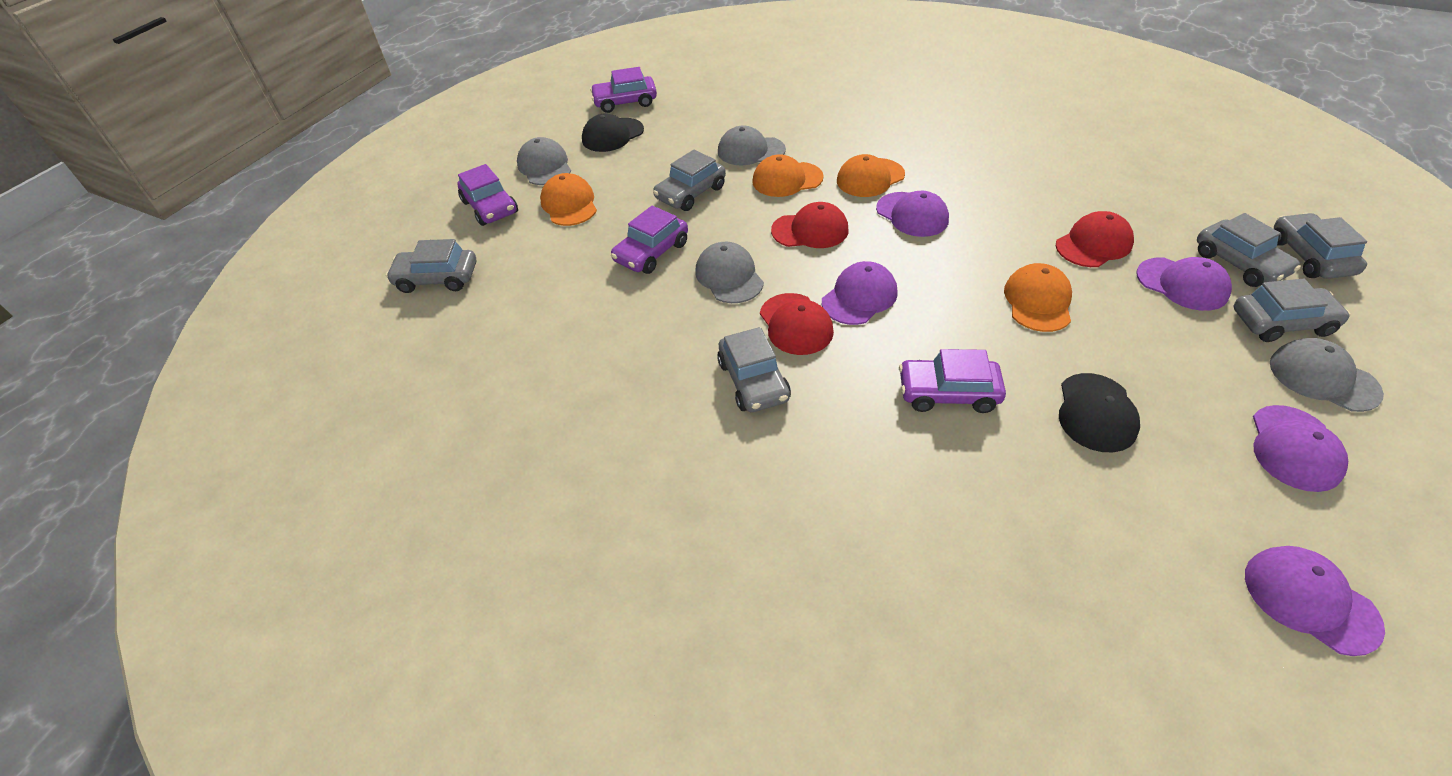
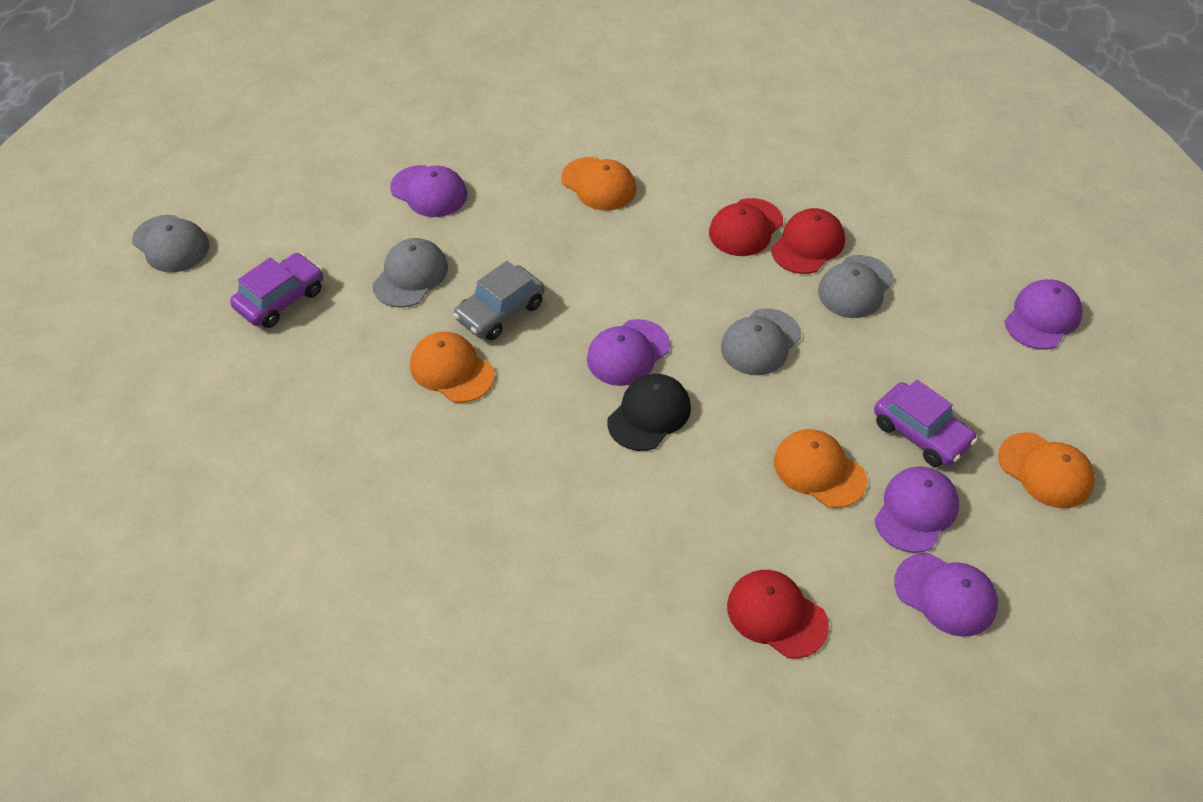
black cap: [582,113,644,152] [1059,373,1140,452] = 2 -> [607,374,691,451] = 1
grey car: [386,239,476,293] [653,150,726,211] [717,327,791,412] [1197,213,1301,287] [1233,279,1350,342] [1274,213,1367,279] = 6 -> [453,261,545,340] = 1
purple car: [457,164,518,226] [590,67,657,113] [611,206,688,274] [899,349,1006,413] = 4 -> [230,253,323,328] [874,380,977,467] = 2

